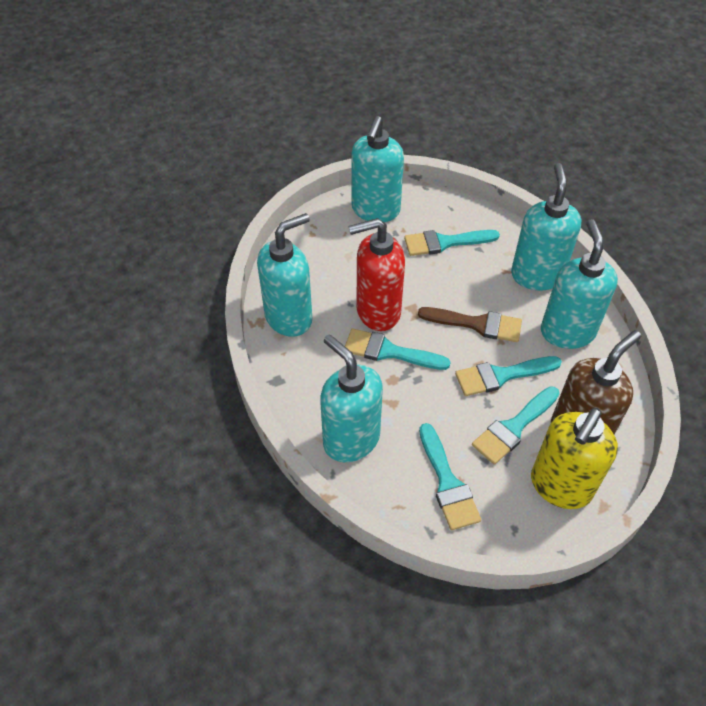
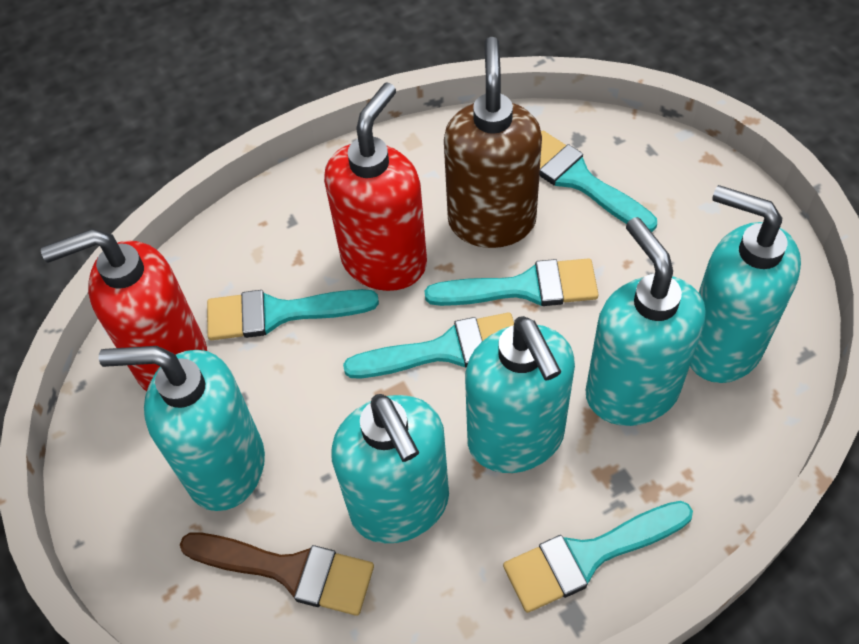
red soap dispenser: [348,218,405,331] = 1 -> [41,229,207,391] [324,83,427,291] = 2
yellow soap dispenser: [531,408,618,509] = 1 -> none = 0

